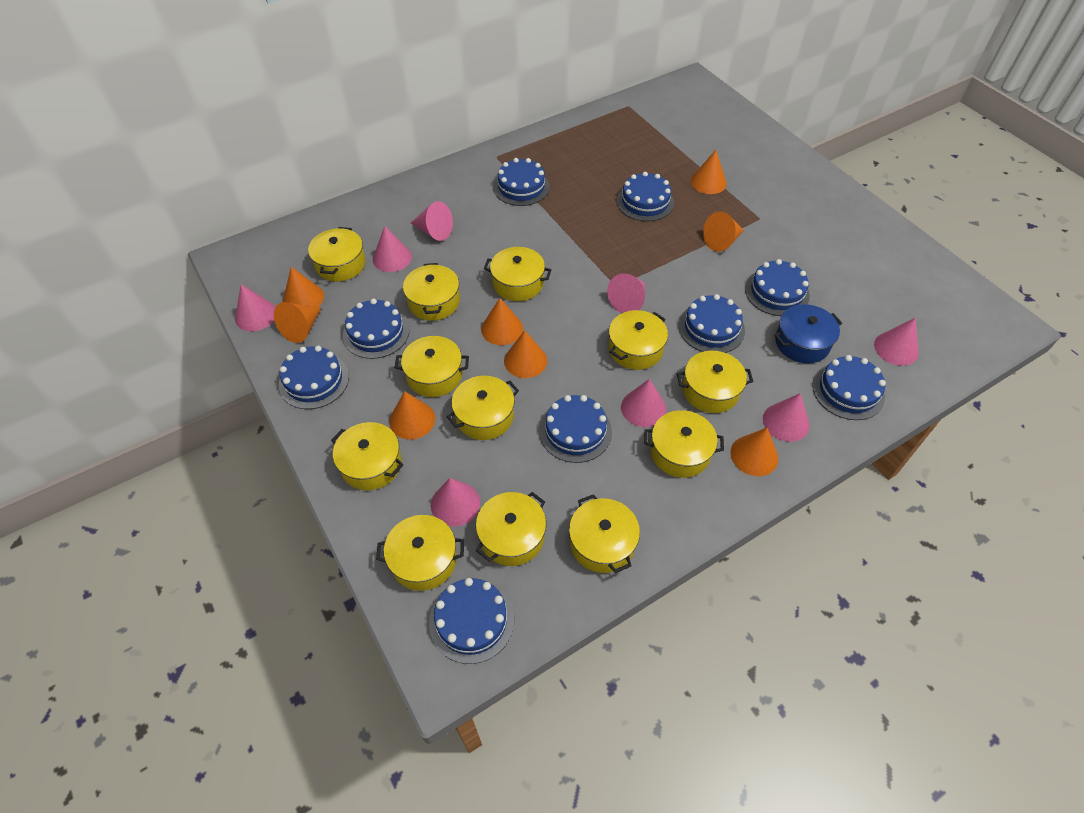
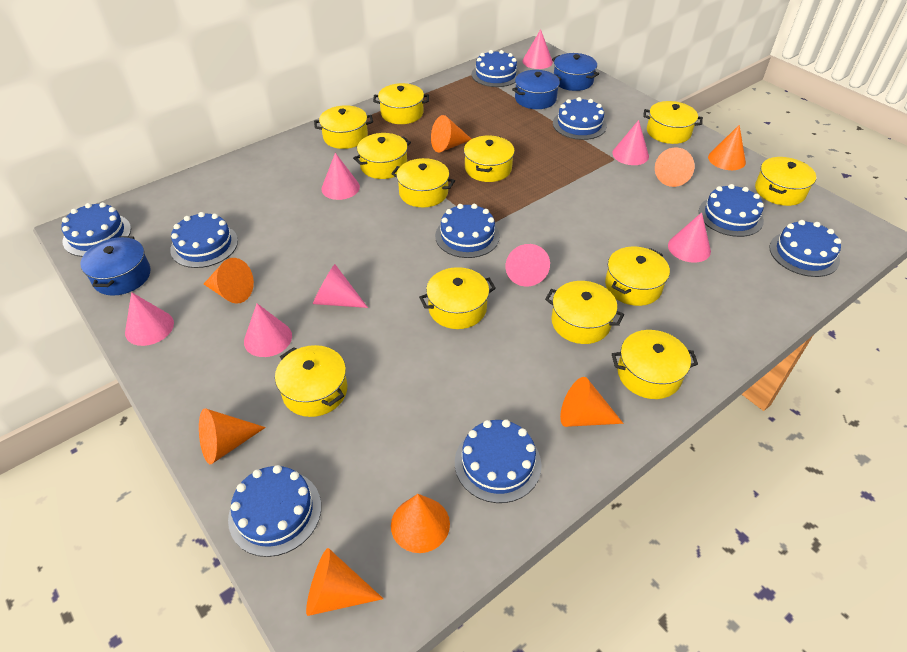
blue pot: [774,304,842,363] = 1 -> [80,236,150,296] [512,70,561,109] [552,53,599,91] = 3

